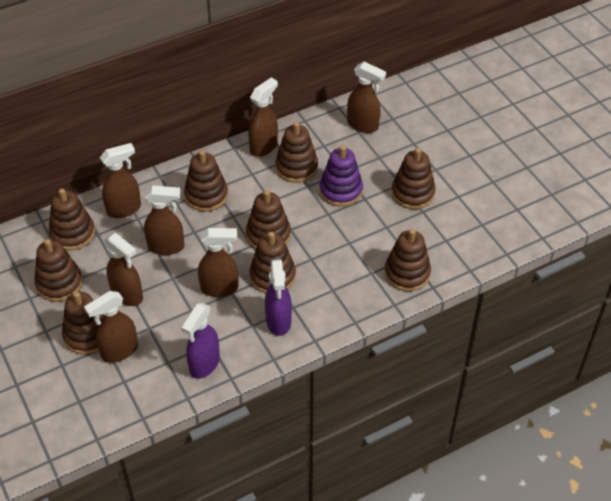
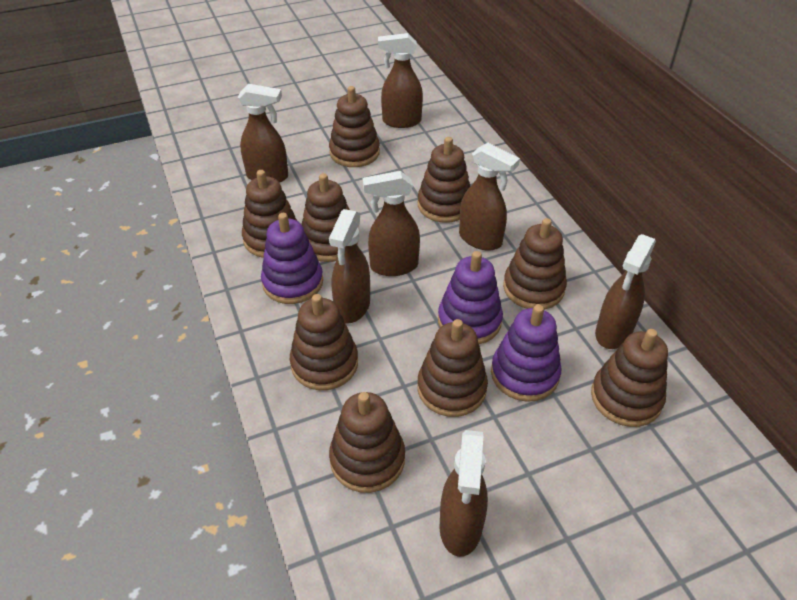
purple spray bottle: [181,303,220,379] [265,259,292,336] = 2 -> none = 0
purple stacking toy: [320,145,363,207] = 1 -> [261,213,323,304] [438,251,503,344] [491,305,562,402] = 3

